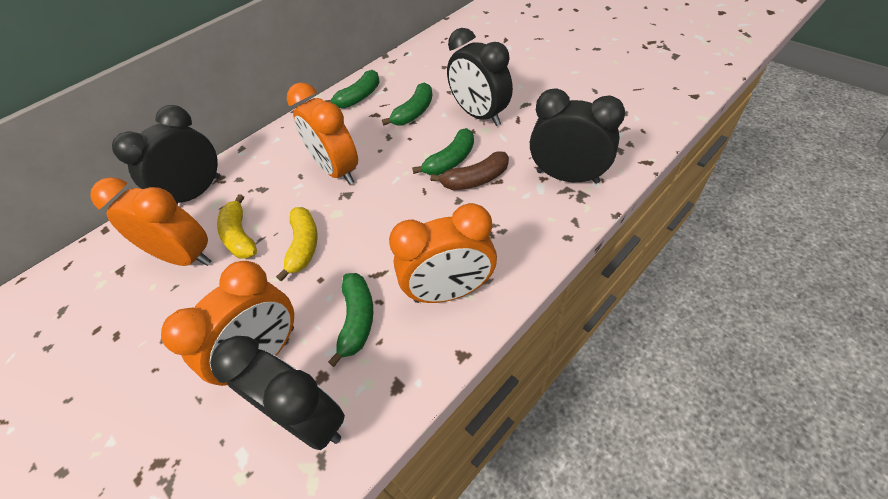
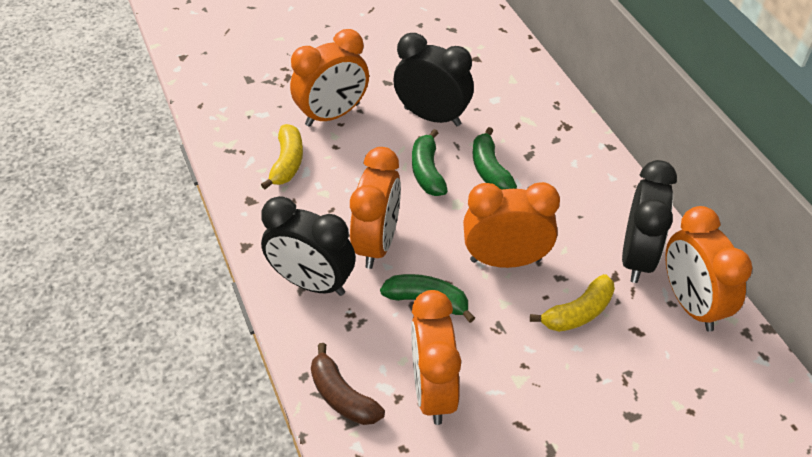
black clock: [112,105,220,205] [210,336,345,450] [447,28,513,126] [530,89,625,184] = 4 -> [261,196,355,296] [393,33,474,126] [622,160,677,283] = 3
green banana: [325,70,380,108] [328,273,373,367] [382,82,432,126] [412,128,474,175] = 4 -> [380,274,475,323] [412,129,448,196] [473,127,517,190] = 3
orange clock: [90,177,211,266] [161,261,294,386] [287,82,358,185] [389,203,497,303] = 4 -> [290,29,369,127] [350,147,401,269] [411,290,461,425] [463,182,560,268] [665,206,752,332] = 5

